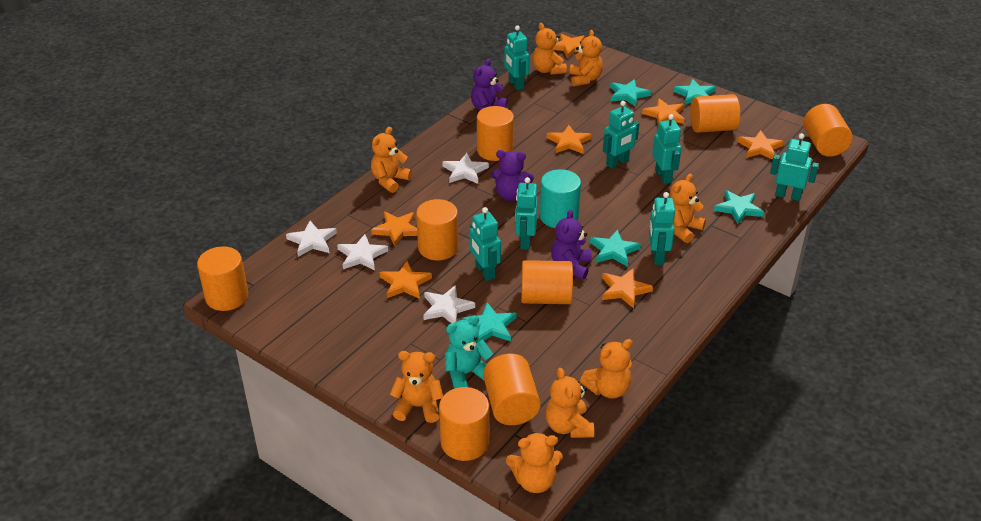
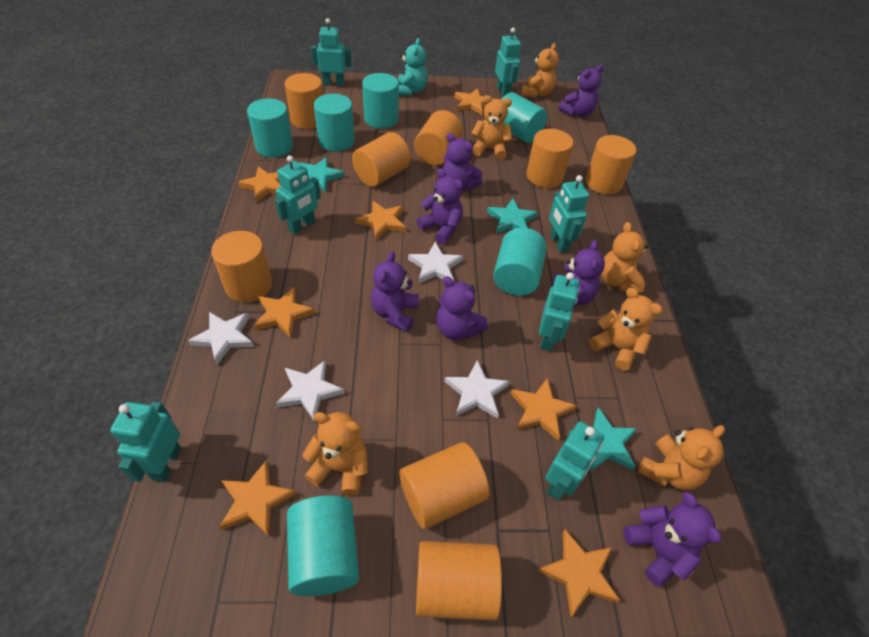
orange teddy bear: [371,127,412,193] [390,351,443,423] [506,432,563,493] [533,23,567,75] [545,368,594,438] [569,30,603,86] [580,339,633,399] [670,174,706,243] = 8 -> [302,412,368,496] [471,95,512,160] [521,43,559,98] [589,288,663,371] [601,222,648,293] [638,425,725,490] = 6
purple teddy bear: [471,59,507,111] [491,150,534,201] [551,210,592,280] = 3 -> [371,251,419,332] [417,169,463,244] [436,276,488,340] [443,133,483,191] [551,240,605,309] [559,65,603,117] [623,492,721,587] = 7
turquoise cylinder: [540,169,581,228] = 1 -> [247,98,293,158] [287,495,359,596] [314,94,355,152] [362,73,399,129] [493,228,547,296] [501,92,547,143] = 6
turquoise star: [462,303,517,342] [590,229,641,267] [610,79,651,107] [673,79,716,105] [714,190,764,224] = 5 -> [299,157,344,192] [487,198,538,233] [569,407,638,472] = 3

